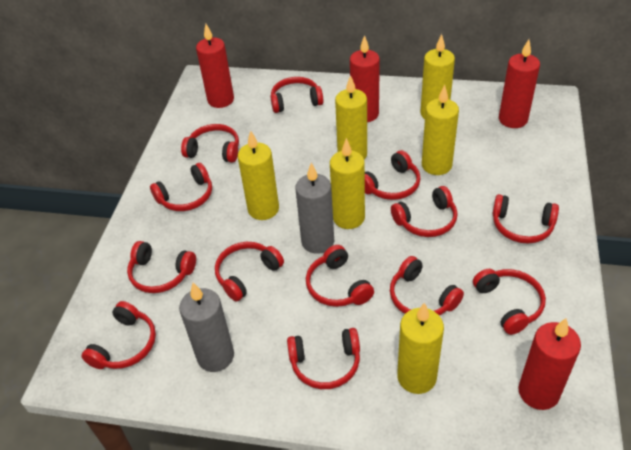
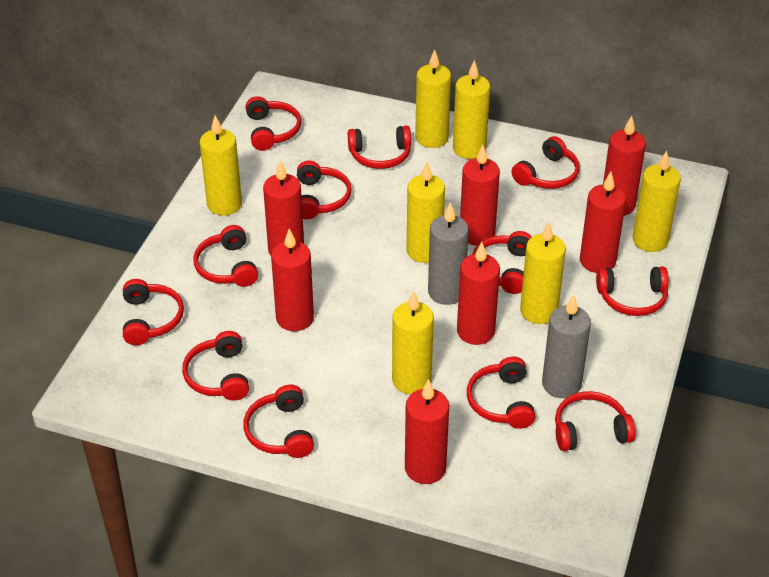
red candle: [196,24,234,108] [350,35,380,122] [499,39,540,128] [518,318,581,410] = 4 -> [263,161,304,256] [271,229,314,331] [405,379,449,484] [457,242,500,345] [460,145,500,246] [580,172,626,273] [603,116,646,216] = 7
red headphones: [82,301,156,369] [127,241,196,293] [150,163,212,211] [181,124,239,163] [215,242,284,302] [270,77,323,113] [287,328,360,389] [306,245,374,307] [365,150,421,200] [390,256,464,315] [391,186,458,237] [473,269,546,335] [493,194,559,243] = 13 -> [123,279,184,345] [182,331,249,401] [193,225,258,287] [243,384,314,458] [245,96,301,151] [297,161,352,220] [348,126,411,169] [467,357,535,429] [473,231,532,294] [511,136,580,189] [555,391,636,451] [596,266,669,316] = 12
yellow candle: [238,130,279,220] [330,138,365,229] [335,75,367,160] [397,303,444,394] [420,34,455,119] [422,85,459,175] = 6 -> [200,115,242,215] [392,290,434,394] [406,162,445,263] [415,49,451,148] [453,60,490,159] [520,222,566,324] [633,151,681,252] = 7

